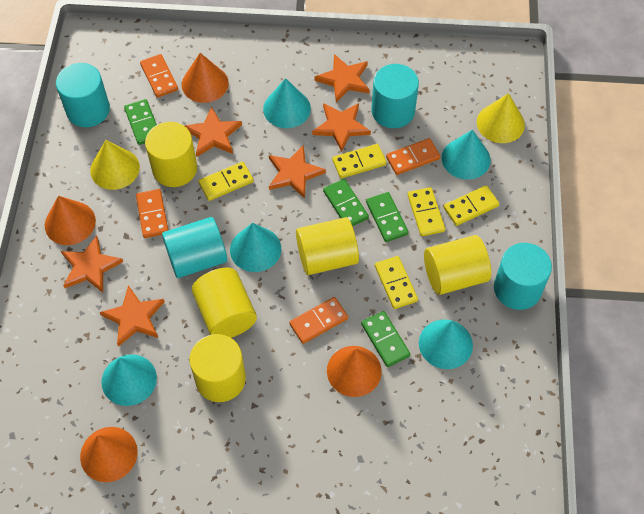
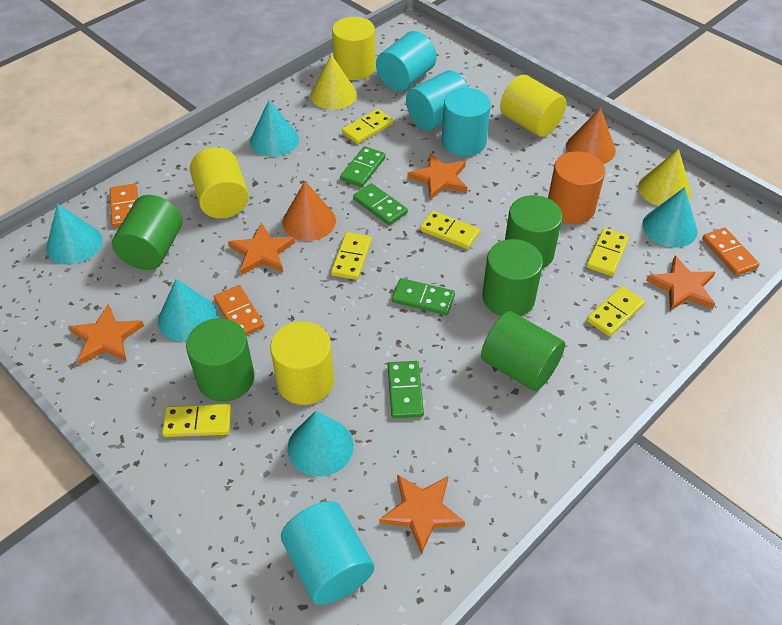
green cylinder: none = 0 -> [112,195,183,270] [186,318,255,402] [481,311,565,391] [482,239,543,316] [505,195,563,269] = 5
orange cone: [45,196,96,245] [80,427,137,482] [182,53,229,103] [327,346,382,397] = 4 -> [282,181,336,241] [566,108,616,164] = 2
orange cylinder: none = 0 -> [548,151,605,224] = 1
orange domino: [136,189,168,238] [140,54,178,98] [289,297,348,344] [386,138,440,175] = 4 -> [110,184,138,227] [214,285,264,335] [702,228,760,276] = 3
orange star: [61,236,123,293] [100,285,165,347] [185,107,242,157] [269,145,326,199] [312,103,371,152] [314,54,370,103] = 6 -> [69,304,144,365] [228,222,296,275] [379,474,465,554] [407,153,467,200] [646,256,715,311] = 5
yellow cylinder: [145,122,197,187] [189,334,246,402] [192,268,257,338] [296,217,359,275] [424,235,491,295] = 5 -> [190,147,249,219] [270,321,334,405] [332,17,375,80] [500,75,566,137] = 4
yellow domino: [198,162,254,201] [332,144,387,178] [375,256,418,309] [408,187,445,236] [444,185,499,226] = 5 -> [162,404,232,437] [331,232,372,280] [342,109,393,144] [420,211,480,249] [586,228,629,276] [587,286,645,337] = 6

